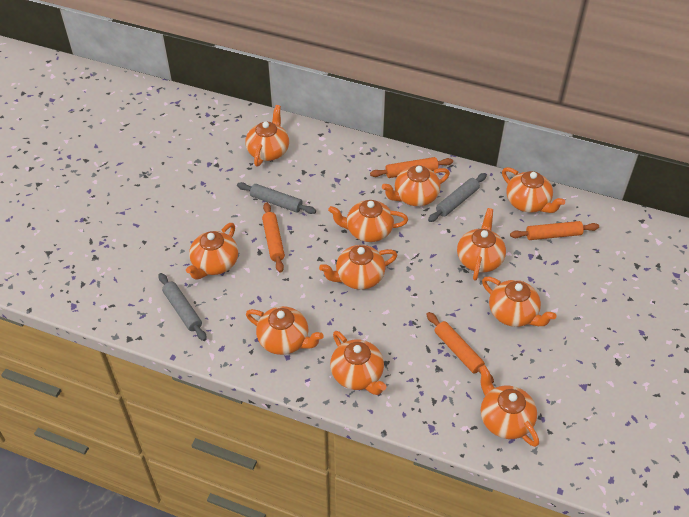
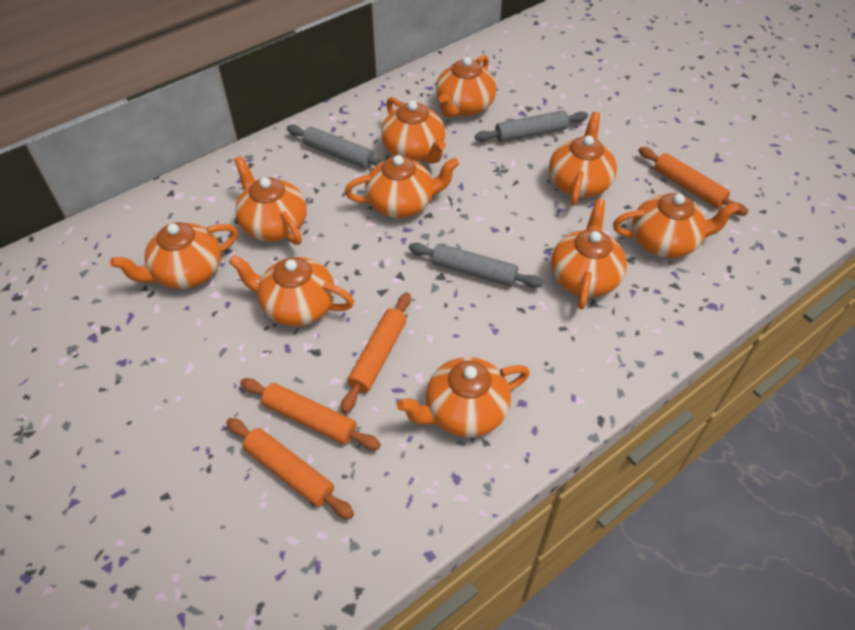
orange teapot: [186,223,238,280] [245,105,289,166] [246,306,324,355] [319,245,397,290] [328,200,408,242] [330,331,386,395] [382,165,450,206] [457,208,506,281] [479,365,539,447] [482,277,556,327] [502,167,565,213] = 11 -> [110,222,238,289] [229,255,354,327] [234,156,307,245] [345,155,459,218] [381,97,446,164] [397,357,530,438] [436,55,496,118] [549,112,617,206] [551,199,627,310] [613,193,740,258] = 10

